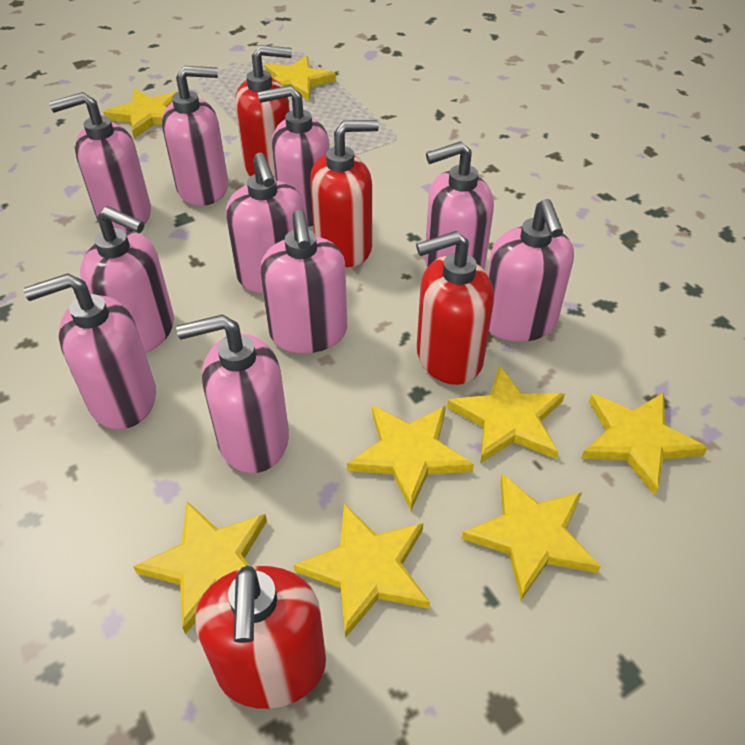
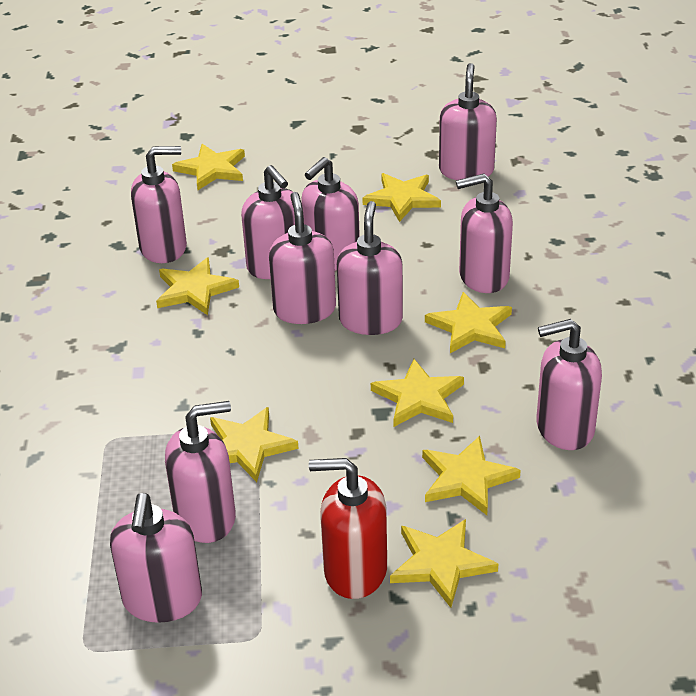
red soap dispenser: [195,566,326,709] [235,45,292,177] [310,120,379,267] [416,231,494,385] = 4 -> [309,458,387,599] = 1

